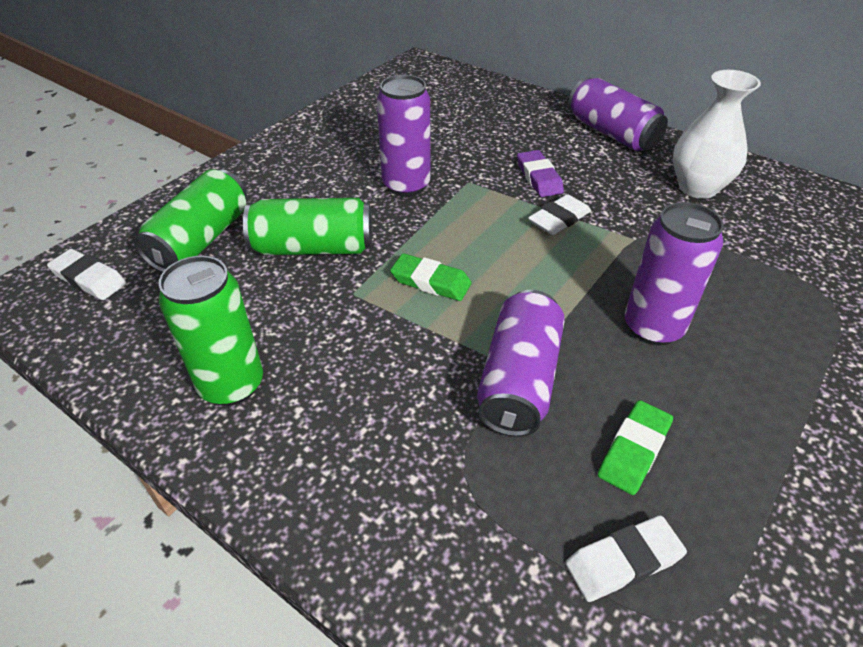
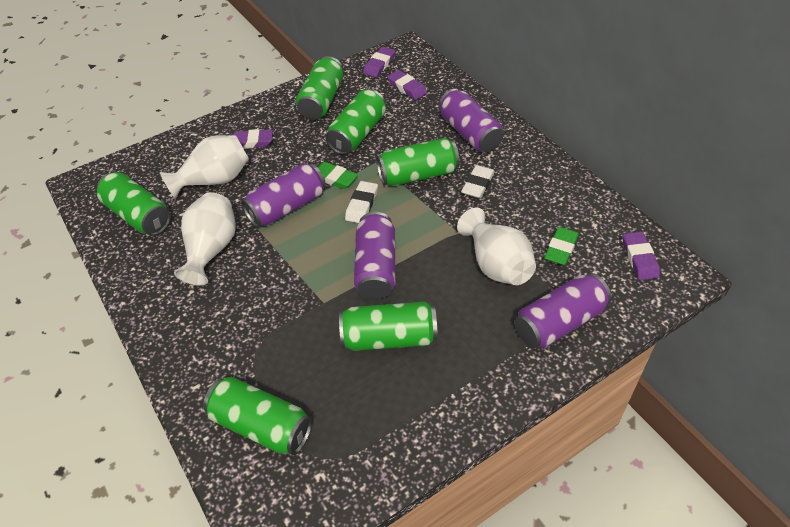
green can: [134,169,247,273] [159,256,263,406] [243,198,372,255] = 3 -> [97,172,171,236] [203,377,312,455] [296,56,343,120] [326,89,386,155] [339,302,438,351] [376,138,460,186] = 6
purple eraser: [517,150,564,197] = 1 -> [232,129,273,149] [363,47,395,77] [387,70,427,100] [623,232,660,280] = 4
white eraser: [47,249,126,300] [528,194,591,235] [566,515,687,602] = 3 -> [345,181,378,223] [461,165,495,198] = 2
white vase: [673,70,761,199] = 1 -> [160,135,249,199] [174,192,236,286] [457,208,536,285] = 3

